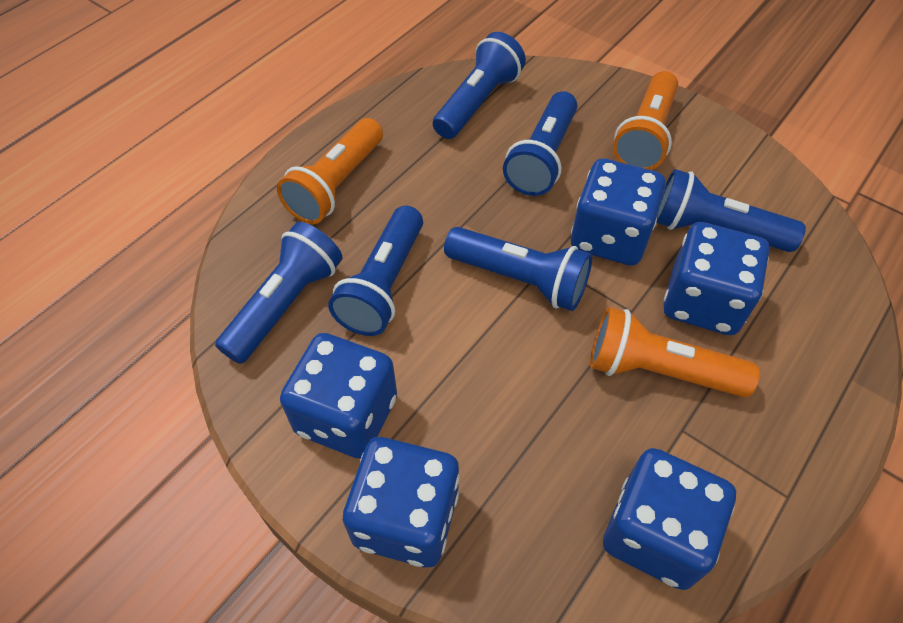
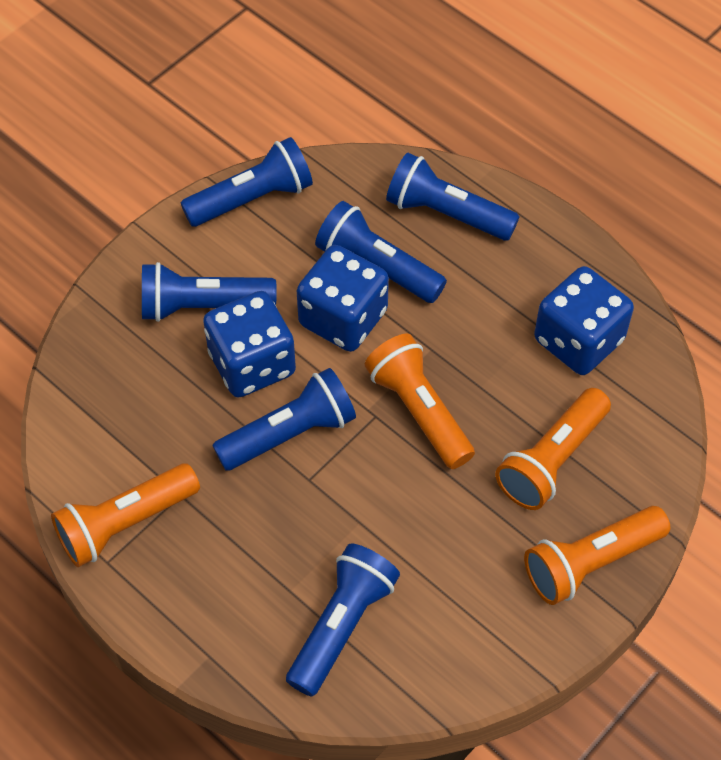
blue dice: [280,333,397,459] [343,437,460,567] [571,158,665,266] [603,448,736,590] [664,222,769,335] = 5 -> [203,291,296,398] [297,245,389,352] [534,266,634,375] = 3
orange flashlight: [277,118,383,224] [590,307,760,397] [613,71,678,170] = 3 -> [51,463,200,567] [365,334,475,469] [495,388,611,510] [524,506,670,605] = 4

